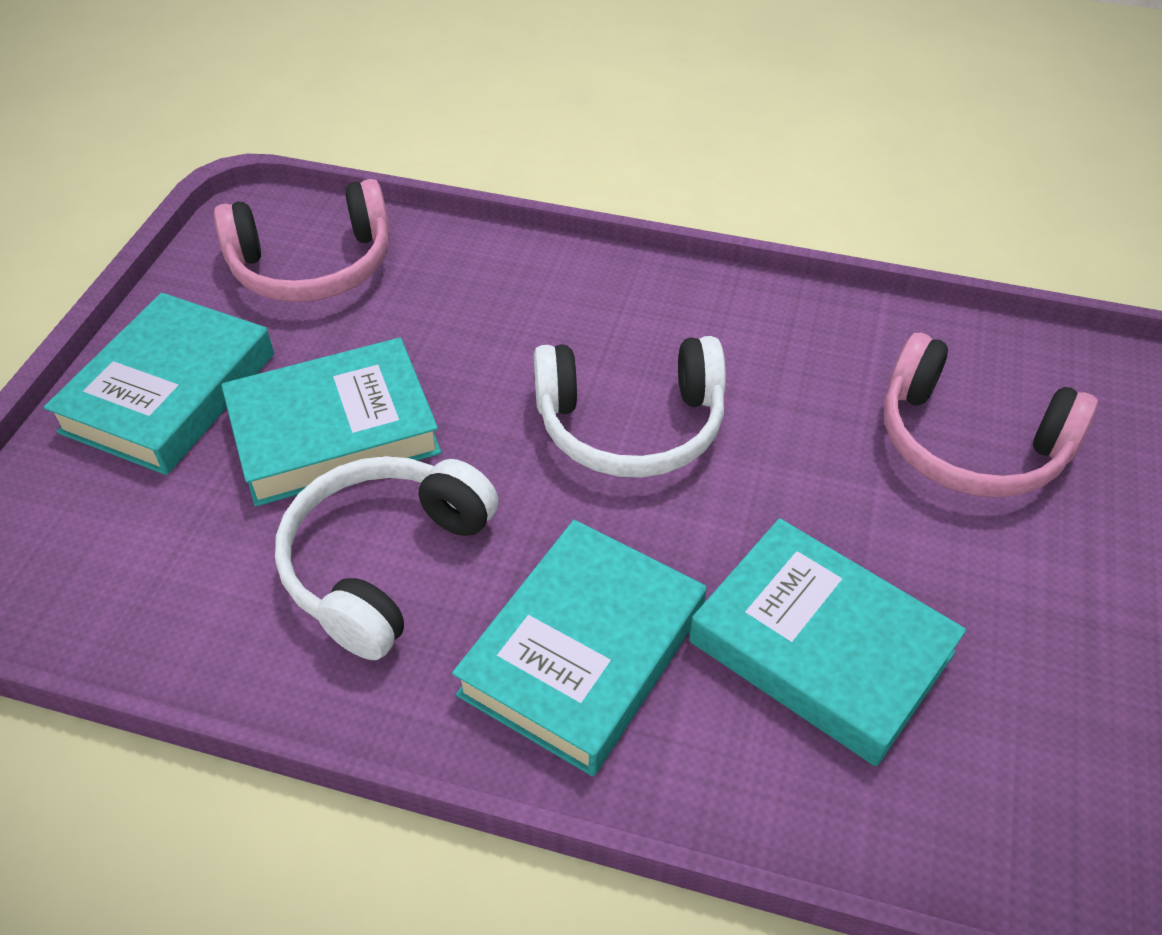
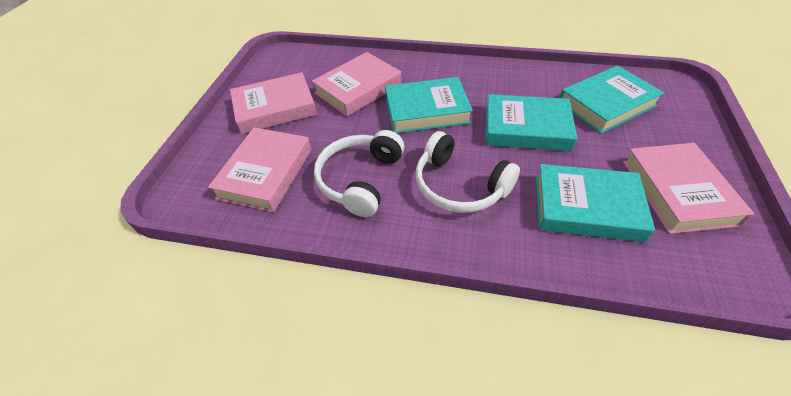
pink book: none = 0 -> [208,128,312,212] [230,72,317,134] [312,52,402,116] [623,143,754,234] = 4
pink headphones: [214,179,390,302] [884,333,1098,498] = 2 -> none = 0

